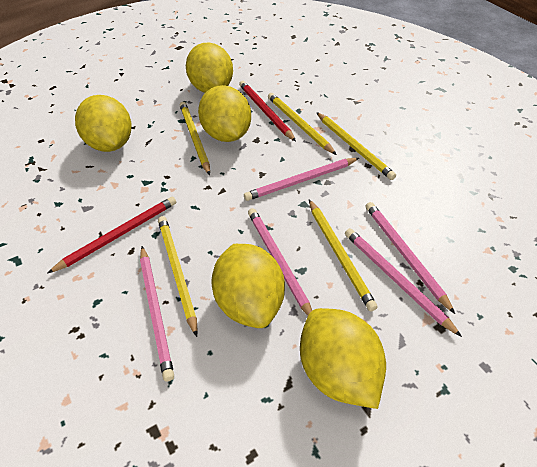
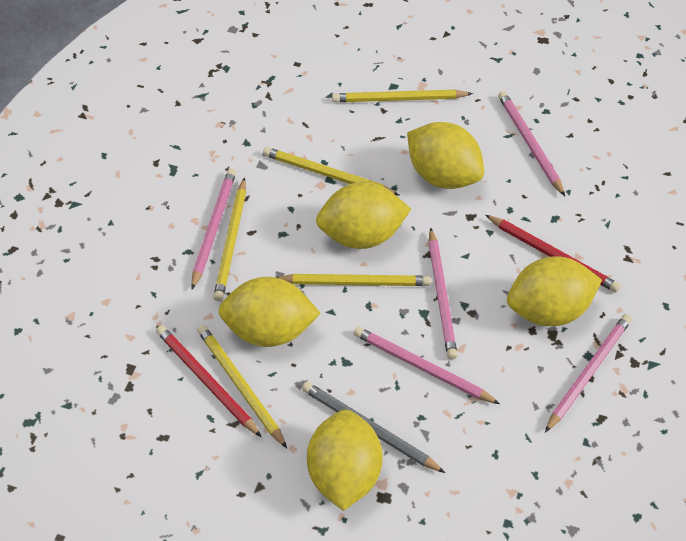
grey pencil: none = 0 -> [302,382,445,473] = 1

